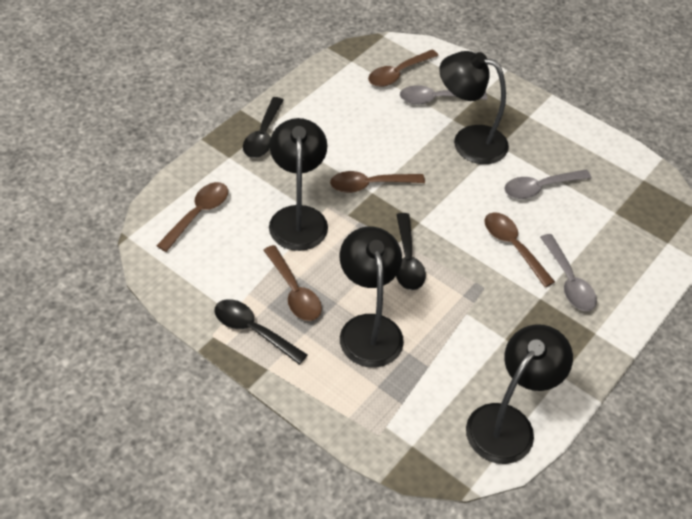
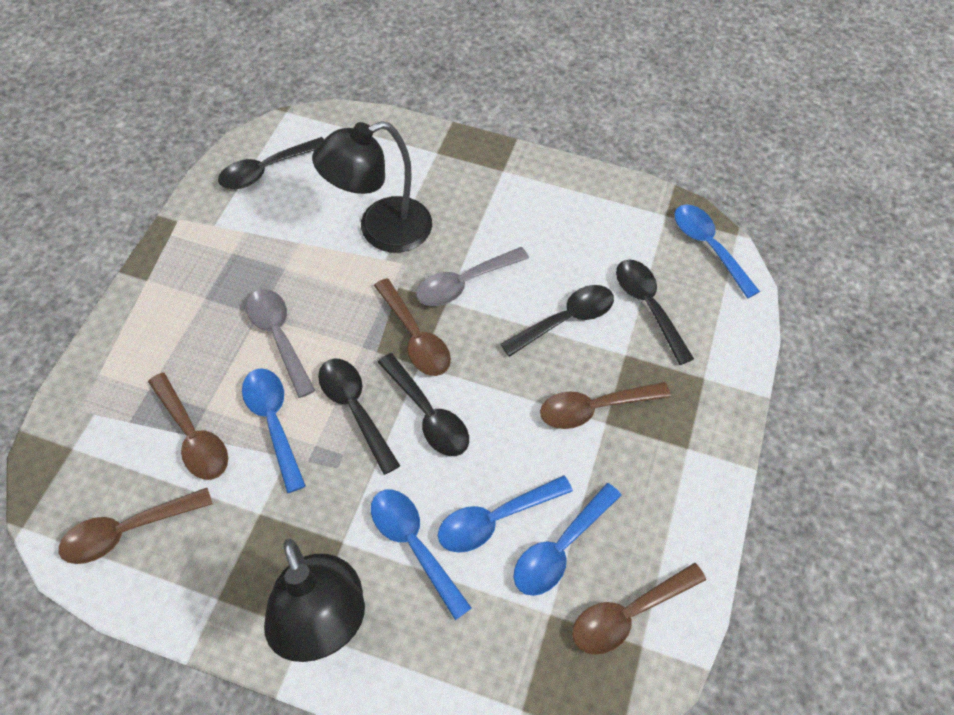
black lamp: [269,118,328,251] [340,227,404,367] [439,51,509,164] [466,324,573,464] = 4 -> [264,539,365,662] [312,121,432,253] = 2
black spoon: [214,299,308,365] [243,97,284,158] [396,213,426,290] = 3 -> [218,137,324,189] [318,358,400,475] [378,353,469,456] [500,285,614,357] [616,260,694,365] = 5
blue spoon: none = 0 -> [242,368,306,493] [371,490,472,620] [438,475,573,553] [514,483,621,596] [675,204,760,298] = 5
grey spoon: [400,85,487,104] [504,170,591,199] [540,234,597,311] = 3 -> [246,289,315,398] [416,247,529,306] = 2

